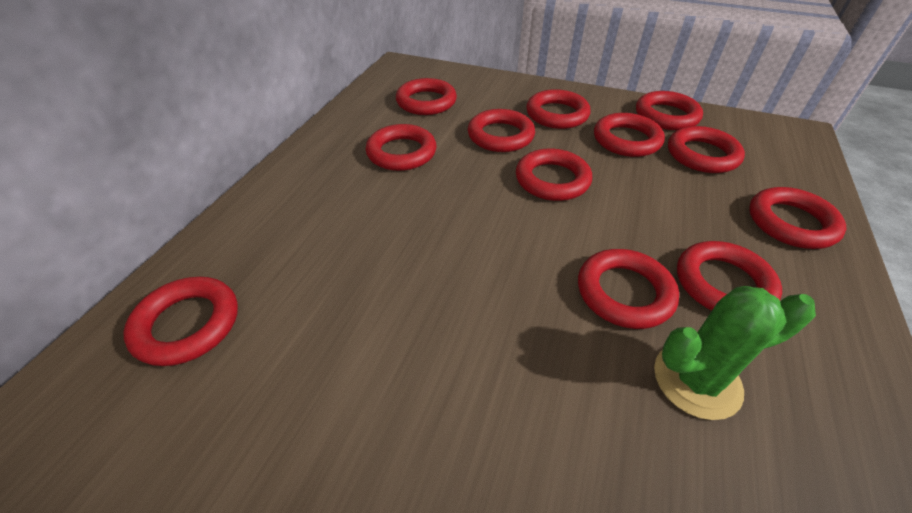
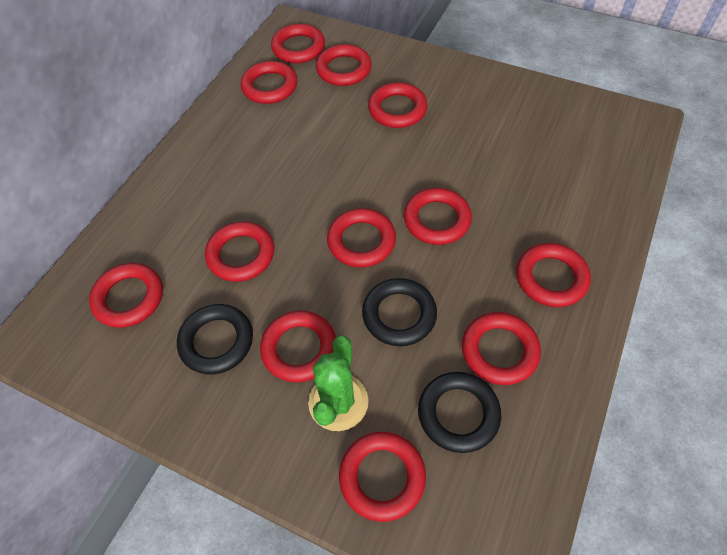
black ring: none = 0 -> [177,304,253,374] [362,278,437,346] [418,372,501,453] = 3

